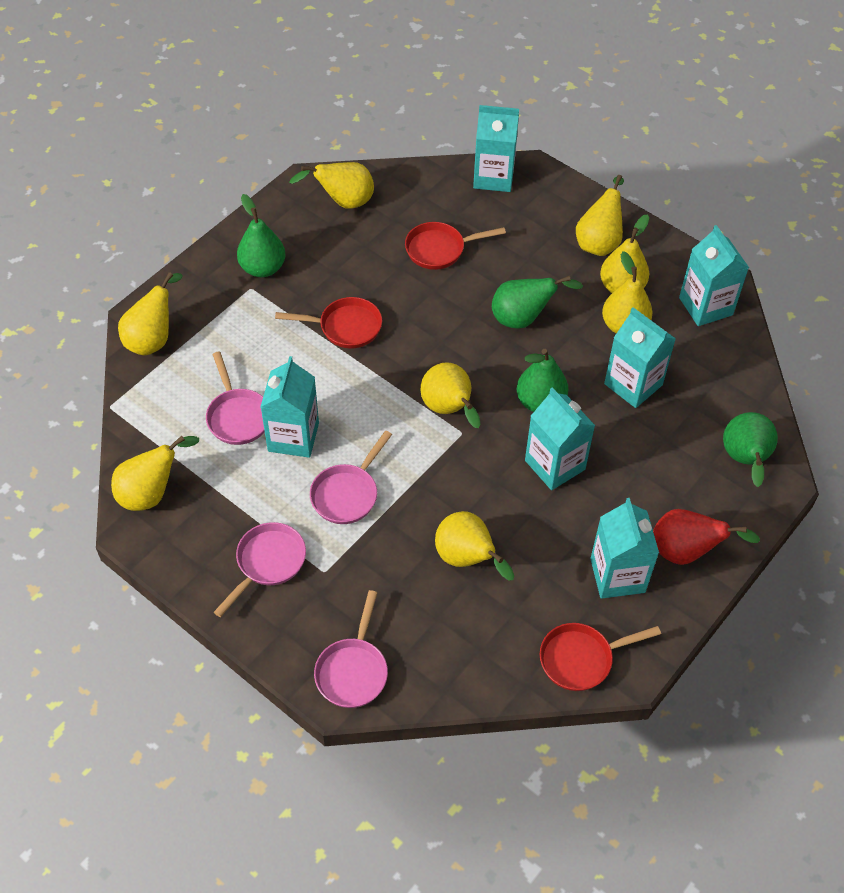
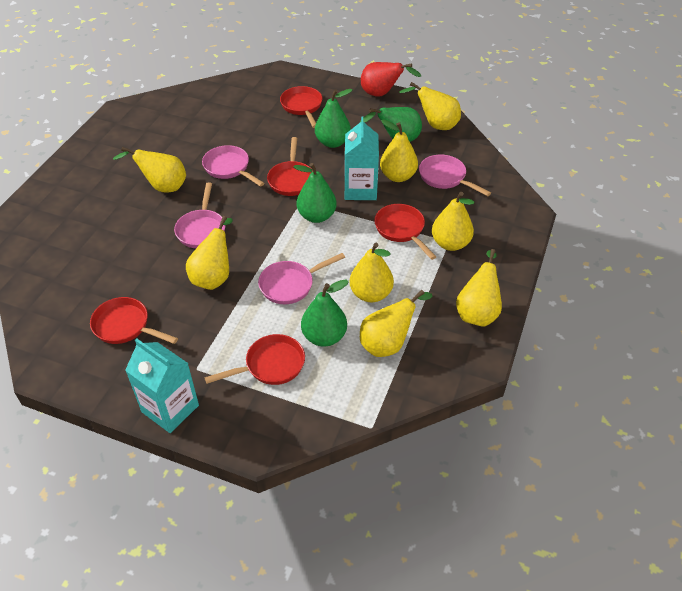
red pan: [275,297,382,349] [405,222,506,270] [540,623,661,691] = 3 -> [90,297,178,344] [205,334,305,385] [267,137,313,196] [280,86,322,128] [374,204,437,260] = 5
turquoise carton: [261,356,319,458] [473,105,519,192] [525,387,595,490] [590,498,659,599] [604,307,676,408] [679,225,749,326] = 6 -> [125,338,199,433] [344,116,379,200] = 2

